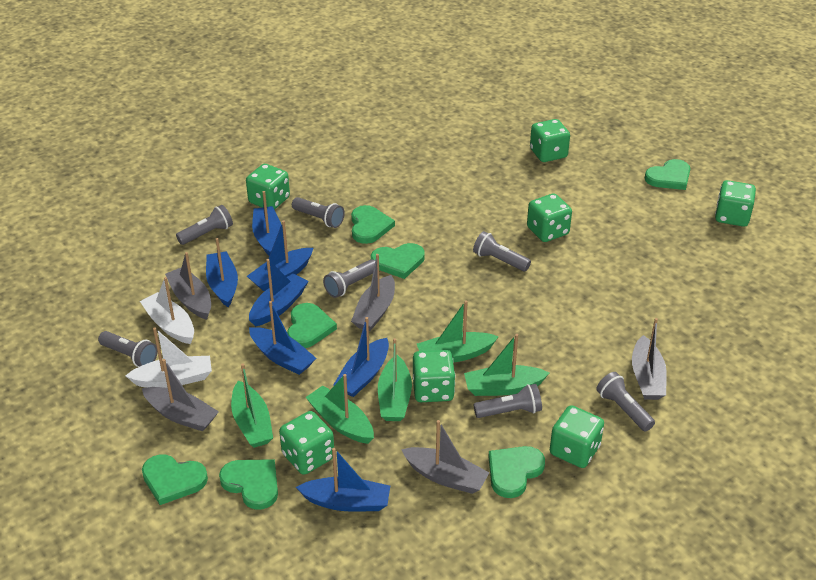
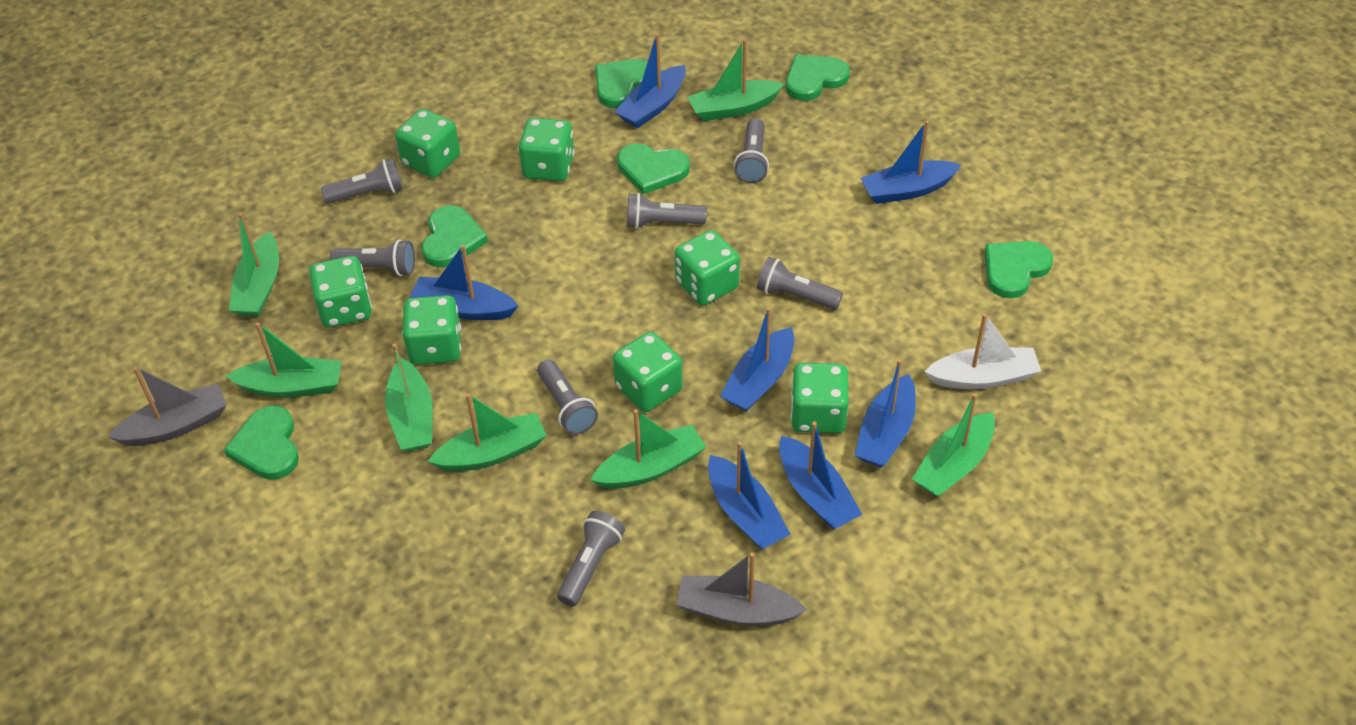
green boat: [231,364,273,448] [306,374,374,444] [378,338,412,421] [417,300,499,363] [464,334,549,396] = 5 -> [226,322,342,398] [229,213,279,316] [385,344,433,452] [428,394,547,472] [591,409,706,489] [688,39,784,121] [912,393,995,497] = 7
green heart: [142,454,208,505] [219,459,278,510] [287,303,337,348] [351,205,395,244] [371,243,425,279] [488,446,545,498] [645,159,690,190] = 7 -> [224,405,299,480] [422,205,488,268] [595,59,648,108] [617,144,690,194] [786,55,850,101] [985,241,1053,298] = 6
grey boat: [142,359,219,431] [165,252,211,320] [351,254,395,331] [401,420,490,494] [632,318,667,400] = 5 -> [108,367,227,446] [676,552,807,626] = 2
white boat: [125,328,212,388] [140,277,194,344] = 2 -> [924,313,1041,389] = 1

